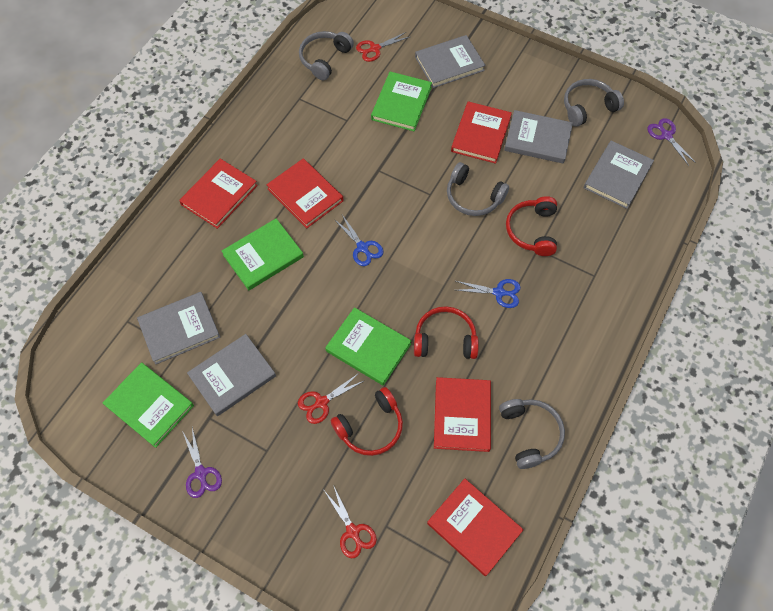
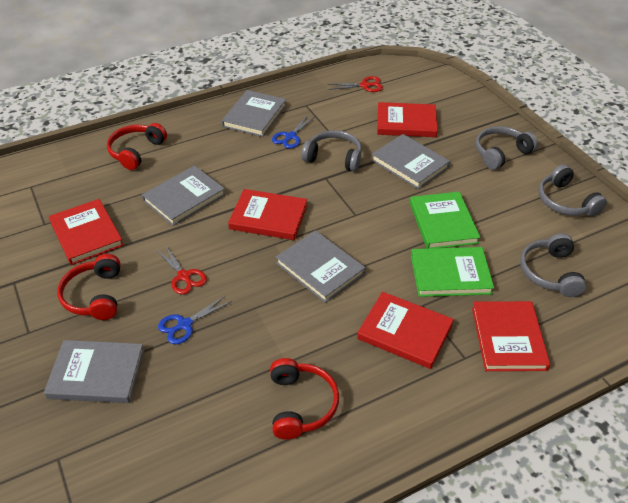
green book: [103,363,194,448] [222,218,304,290] [325,307,411,386] [371,72,432,131] = 4 -> [410,192,480,249] [411,247,494,297] = 2
purple scissors: [182,427,222,498] [647,118,696,166] = 2 -> none = 0
red scissors: [298,373,364,424] [325,487,377,559] [356,32,409,62] = 3 -> [156,245,207,295] [328,76,383,92] = 2

